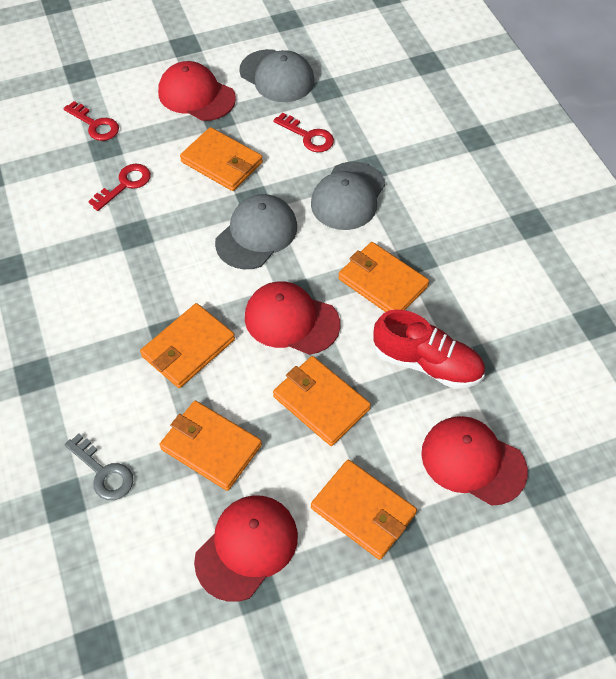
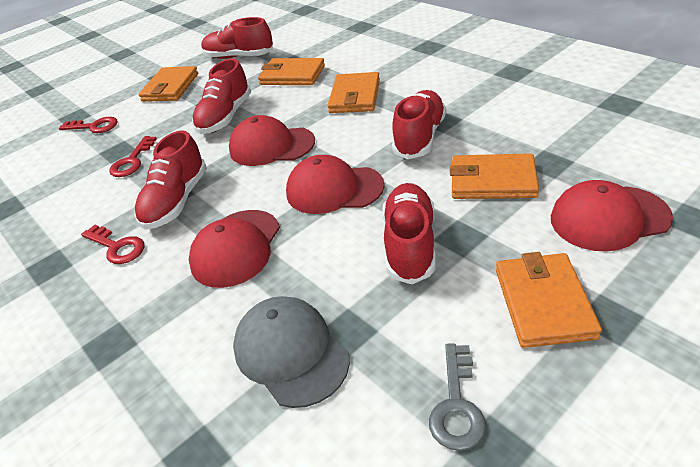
grey cap: [215,194,297,269] [239,49,315,102] [311,162,385,230] = 3 -> [233,296,350,408] = 1
orange wallet: [140,303,235,388] [159,401,262,491] [180,127,263,191] [273,356,371,446] [311,459,417,560] [338,242,429,312] = 6 -> [139,66,198,102] [258,58,325,85] [327,72,380,113] [450,153,539,199] [496,252,602,348] = 5
red shoe: [373,309,485,389] = 1 -> [135,130,207,230] [192,58,251,134] [201,17,273,59] [382,183,436,284] [392,90,446,159] = 5

